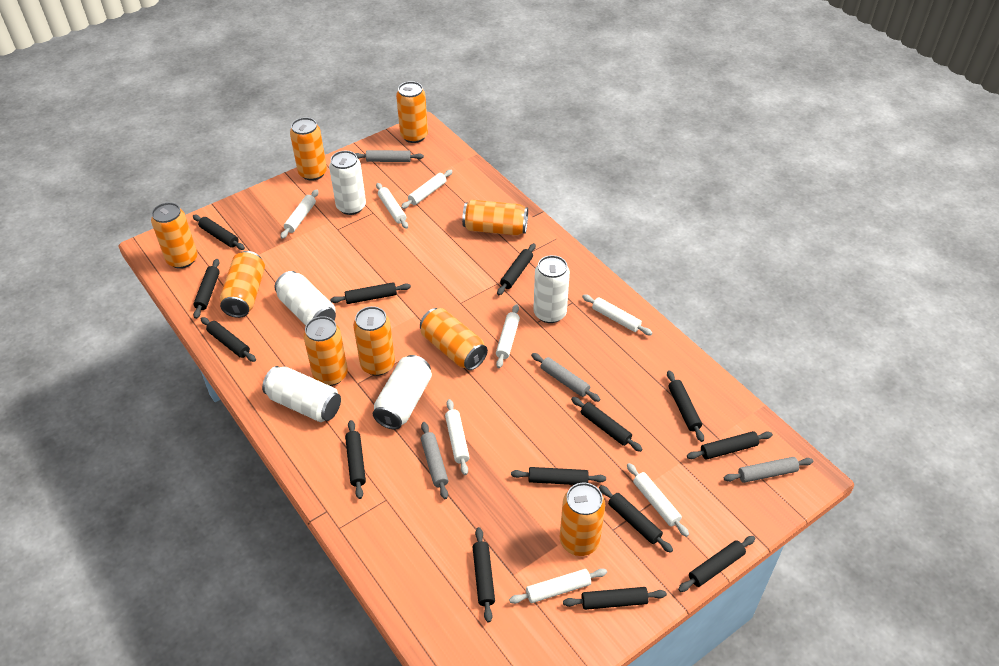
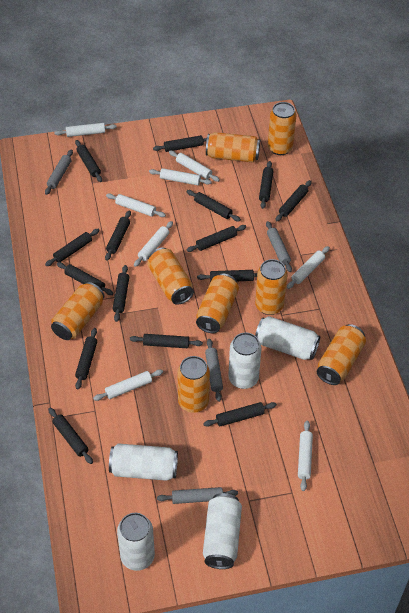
black rolling pin: [193,215,245,250] [193,259,220,319] [201,317,256,362] [330,282,411,304] [345,420,366,499] [473,527,495,622] [497,243,536,295] [511,467,606,485] [563,587,667,610] [571,397,643,452] [599,485,673,553] [667,370,704,442] [678,536,756,592] [687,431,773,459] = 14 -> [45,229,100,266] [48,408,93,464] [57,262,113,295] [75,140,102,182] [75,328,97,390] [105,210,131,261] [113,265,129,322] [130,334,203,348] [153,135,207,152] [186,190,241,222] [187,225,246,252] [197,270,257,282] [203,402,277,427] [259,161,274,209] [276,180,312,221] = 15
orange can: [151,202,197,269] [220,251,265,318] [290,117,327,181] [303,316,348,386] [353,306,395,376] [396,81,428,143] [420,308,488,370] [462,200,528,235] [560,483,605,556] = 9 -> [51,282,104,340] [147,248,194,305] [177,356,210,413] [196,274,239,333] [206,132,260,162] [255,259,287,315] [268,102,296,155] [317,324,366,385] = 8

